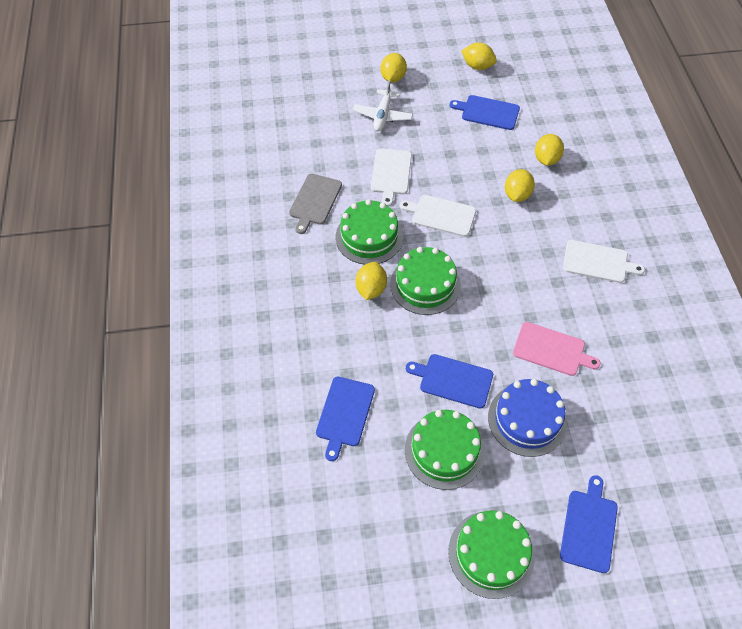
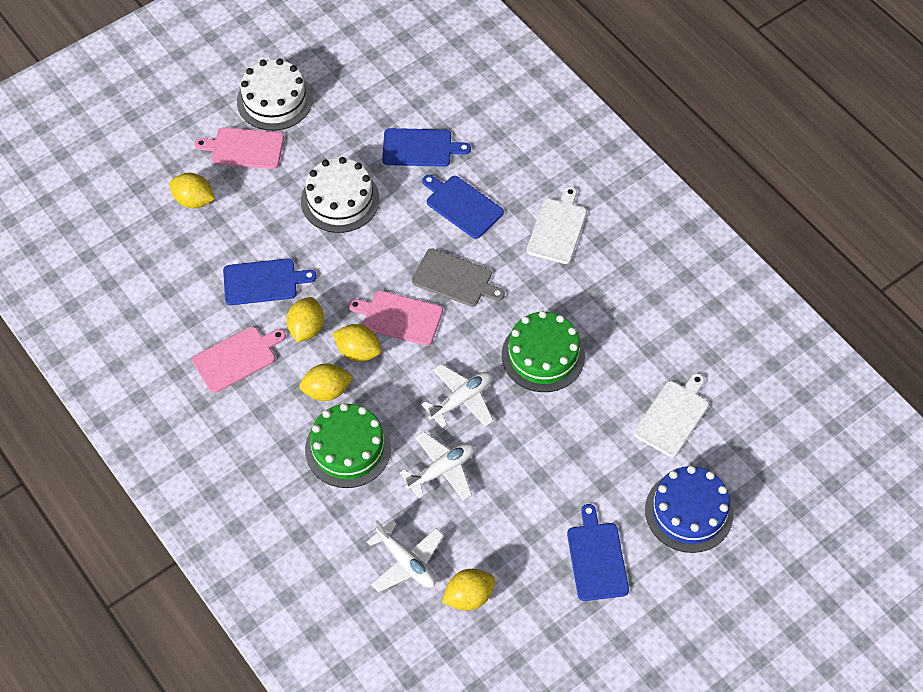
green cake: [336,199,403,265] [390,247,461,315] [405,410,485,490] [448,510,535,599] = 4 -> [305,403,391,488] [502,311,585,392] = 2
pink cutting board: [513,322,601,376] = 1 -> [192,327,286,393] [195,127,284,169] [348,290,443,346] = 3
white cake: none = 0 -> [237,59,313,131] [301,157,380,233] = 2
white cutting board: [371,148,412,206] [400,195,476,237] [563,240,645,283] = 3 -> [527,187,587,264] [634,373,709,457] = 2
white plane: [353,80,413,131] = 1 -> [367,520,444,592] [400,431,475,501] [422,364,494,428] = 3

